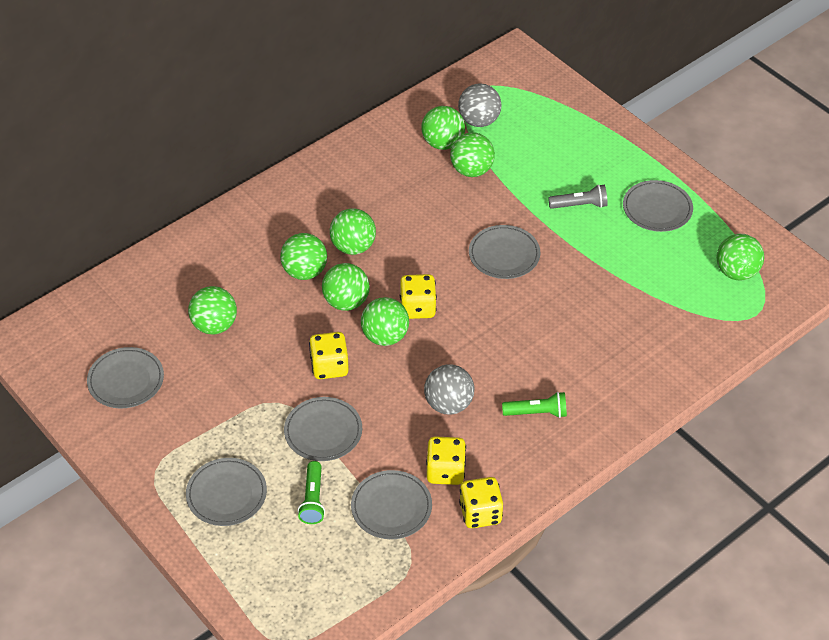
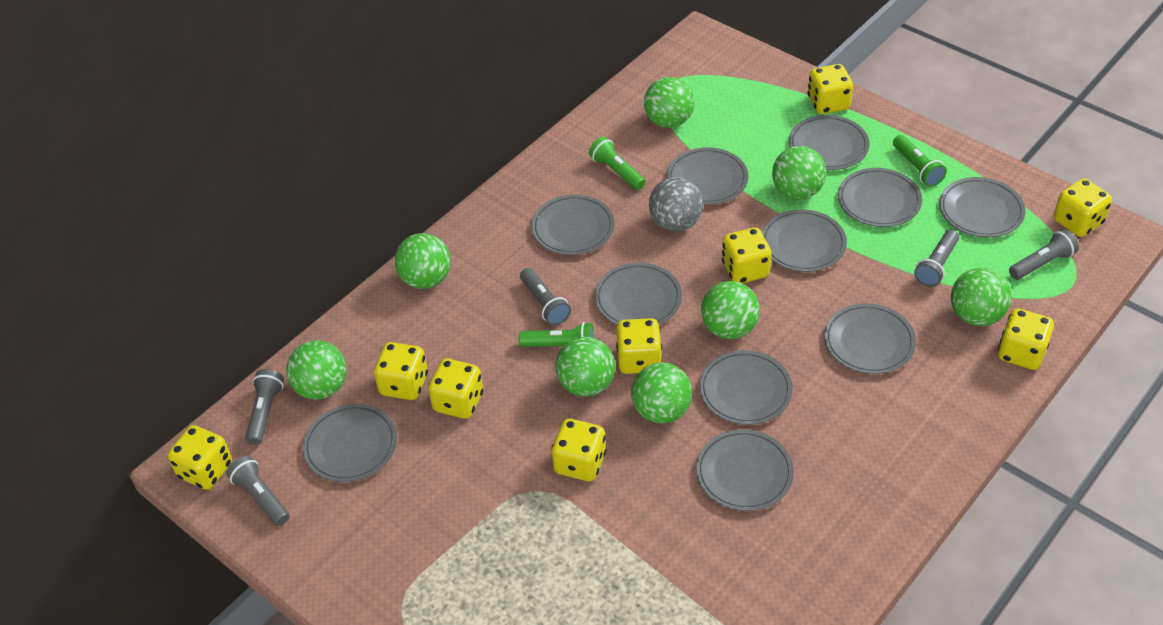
green flashlight: [298,461,325,524] [502,392,567,418] = 2 -> [519,322,594,347] [589,137,646,190] [893,135,947,187] = 3
grey ball: [424,364,474,415] [458,83,501,127] = 2 -> [649,177,703,232] = 1
grey flashlight: [548,184,607,209] = 1 -> [226,456,290,526] [245,369,284,445] [520,268,571,325] [914,230,959,287] [1009,229,1079,280] = 5
grey plate: [87,347,164,408] [186,458,267,526] [284,397,362,461] [351,470,432,539] [469,225,540,279] [623,180,693,232] = 6 -> [303,404,397,482] [531,194,615,255] [595,263,682,325] [667,147,748,205] [696,429,794,511] [699,350,793,425] [762,209,847,272] [789,115,870,170] [824,303,916,374] [838,168,922,227] [939,177,1025,237] = 11
yellow dice: [309,332,349,379] [400,274,437,319] [426,436,466,485] [459,477,503,528] = 4 -> [168,425,232,490] [374,342,428,400] [428,359,483,419] [551,419,606,481] [616,318,662,374] [722,227,772,283] [807,64,853,114] [998,308,1054,370] [1054,179,1112,237] = 9

